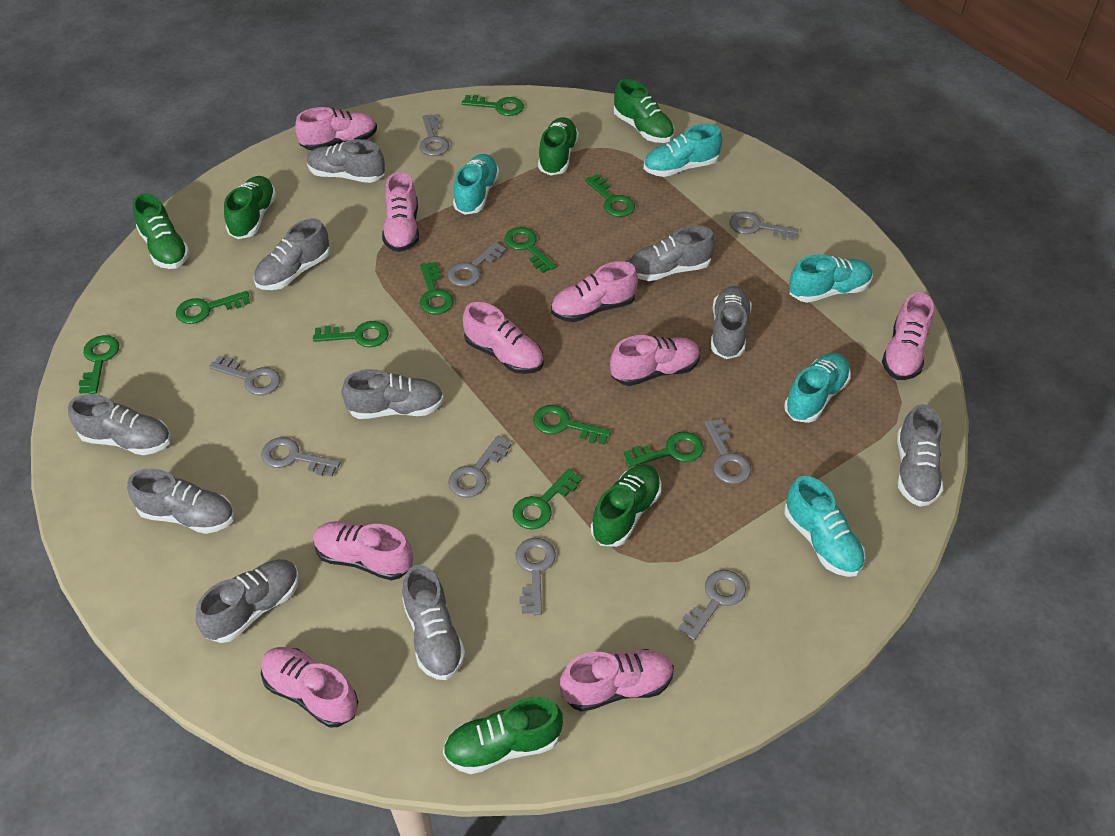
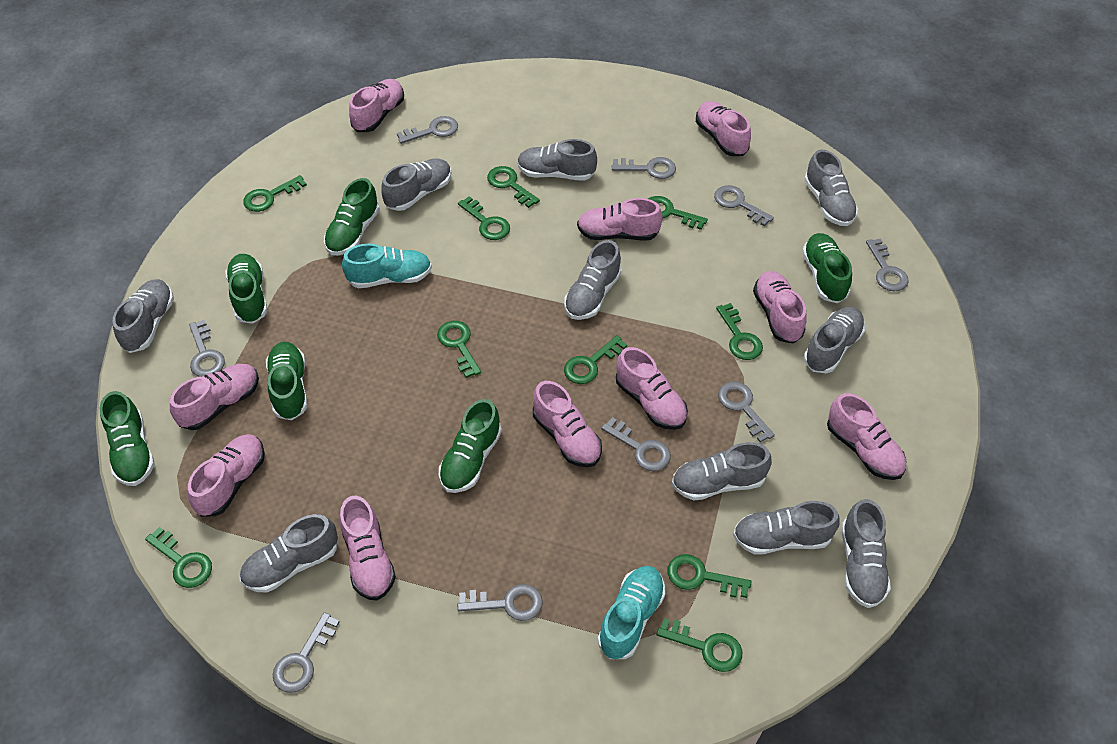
pink shoe: [261,647,358,728] [295,107,377,150] [313,521,413,581] [382,171,419,252] [463,302,543,374] [551,261,638,322] [560,649,674,712] [610,335,700,386] [882,292,934,380] = 9 -> [170,364,259,430] [188,434,265,517] [340,496,396,601] [349,79,404,132] [533,381,602,467] [577,198,663,240] [616,347,688,430] [696,101,751,156] [753,271,807,344] [827,393,906,480] = 10
turquoise shoe: [453,154,500,215] [644,124,722,177] [784,353,851,423] [784,476,865,577] [789,255,873,303] = 5 -> [342,244,432,288] [598,566,665,659] = 2

